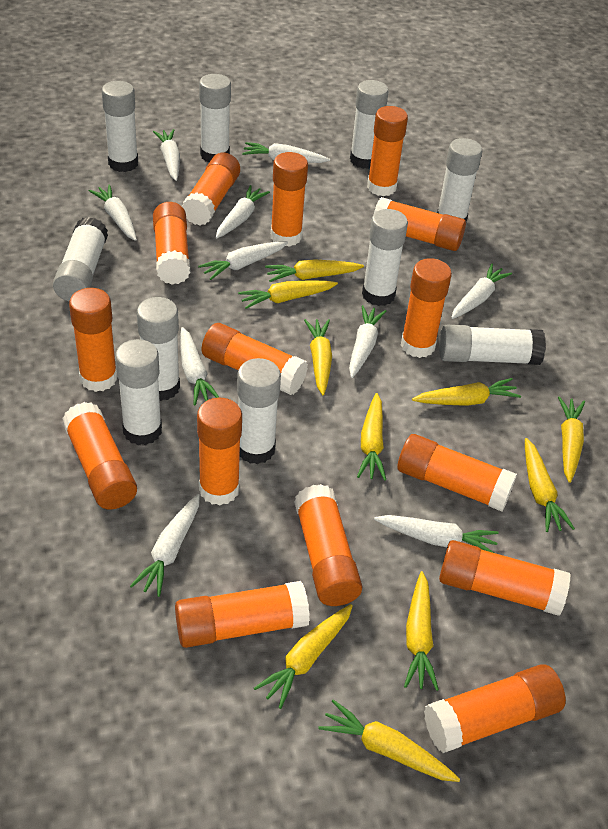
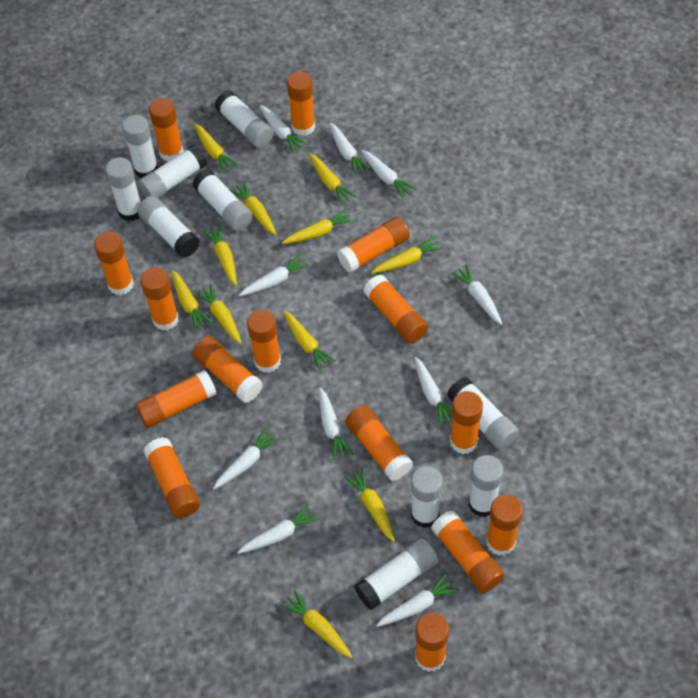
yellow carrot: [238,280,338,309] [254,604,353,709] [265,259,364,282] [304,319,332,395] [318,700,460,782] [357,393,386,481] [404,571,439,691] [412,378,521,406] [525,438,575,532] [558,396,585,483] = 10 -> [172,270,213,331] [194,123,239,173] [194,284,241,344] [203,225,237,286] [230,182,276,235] [280,590,353,658] [282,209,354,244] [283,310,336,371] [309,153,357,205] [344,467,395,542] [371,235,443,273] = 11

